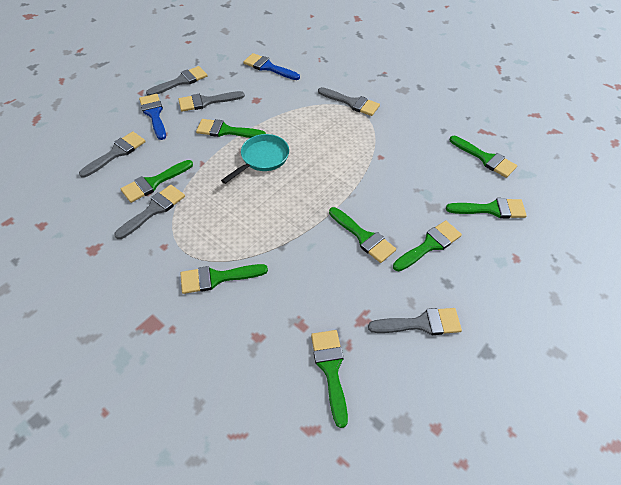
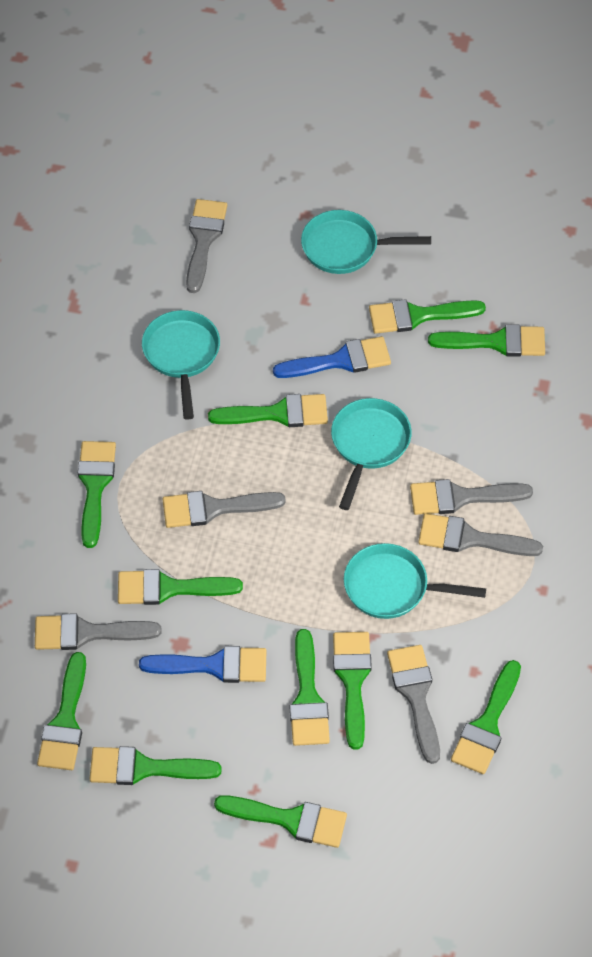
green brush: [120,160,193,203] [180,264,268,294] [196,119,266,138] [311,330,348,428] [329,207,396,263] [393,220,462,271] [446,198,527,218] [449,136,517,178] = 8 -> [37,652,86,770] [78,441,116,548] [90,746,222,785] [118,569,243,605] [208,394,328,427] [214,795,347,848] [290,629,330,746] [333,632,372,750] [369,299,486,334] [428,324,545,357] [451,660,521,774] = 11
turquoise pan: [221,134,289,184] = 1 -> [142,310,220,420] [301,210,431,274] [331,398,412,510] [344,543,486,619] = 4

